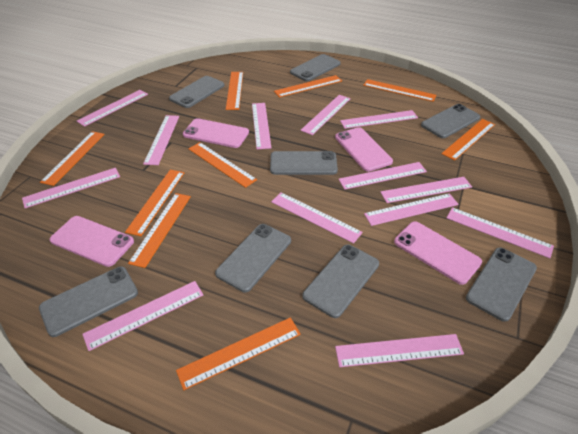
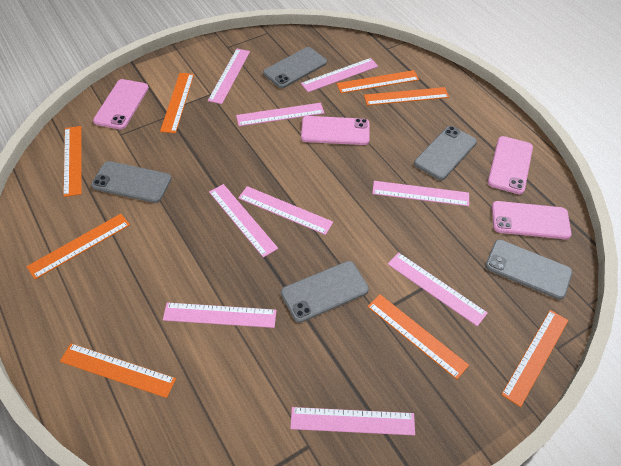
grey phone: [39,266,138,337] [169,76,225,108] [215,224,291,292] [270,151,338,175] [290,54,341,81] [302,244,379,318] [421,104,480,138] [466,248,537,322] = 8 -> [91,161,171,203] [263,47,327,88] [281,261,369,323] [414,126,477,180] [485,240,572,300] = 5
orange ruler: [40,131,105,186] [125,170,184,236] [128,193,191,268] [176,317,301,390] [188,142,257,188] [226,72,243,110] [274,75,342,98] [363,79,437,102] [441,119,495,161] = 9 -> [26,214,130,279] [60,343,176,398] [63,126,82,197] [160,73,194,133] [337,70,419,93] [364,87,449,106] [367,294,469,379] [501,310,568,407] = 8
pink ruler: [22,168,120,208] [77,90,148,127] [82,281,203,351] [143,115,179,165] [252,103,271,149] [271,192,363,244] [300,95,351,135] [335,334,464,367] [339,162,427,190] [340,110,418,129] [364,193,459,226] [380,177,472,203] [447,207,554,258] = 13 -> [163,302,276,328] [208,49,250,104] [209,184,278,258] [236,103,324,126] [238,186,333,235] [290,407,415,435] [301,58,378,92] [372,181,469,206] [388,252,488,326] = 9

